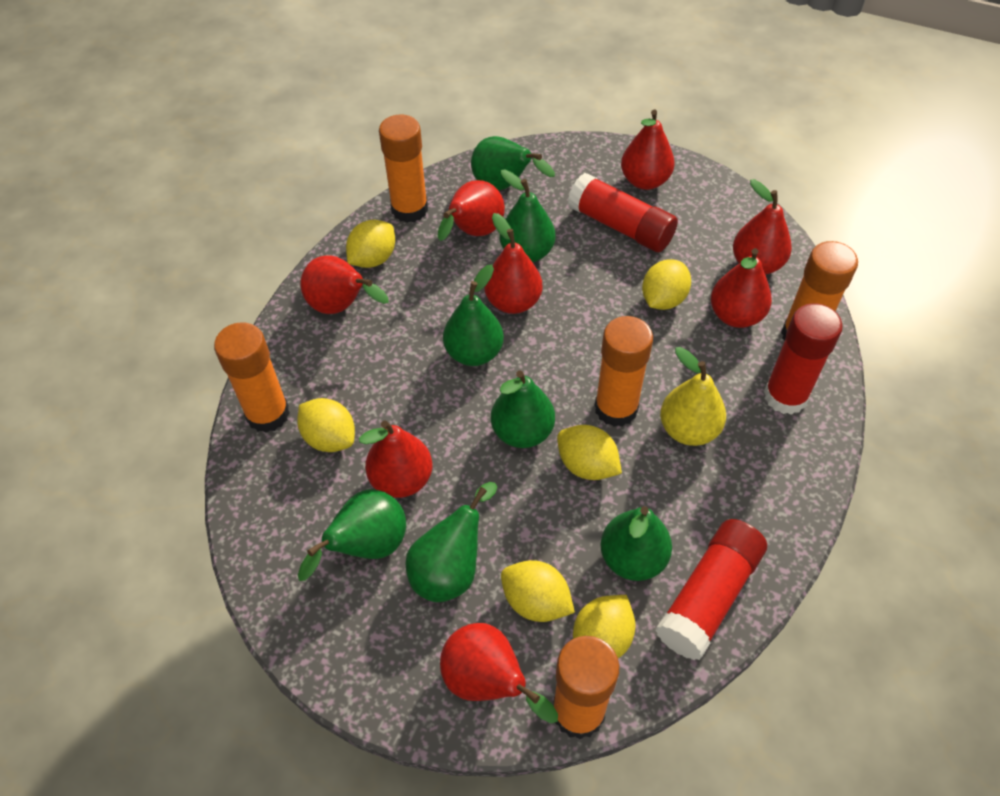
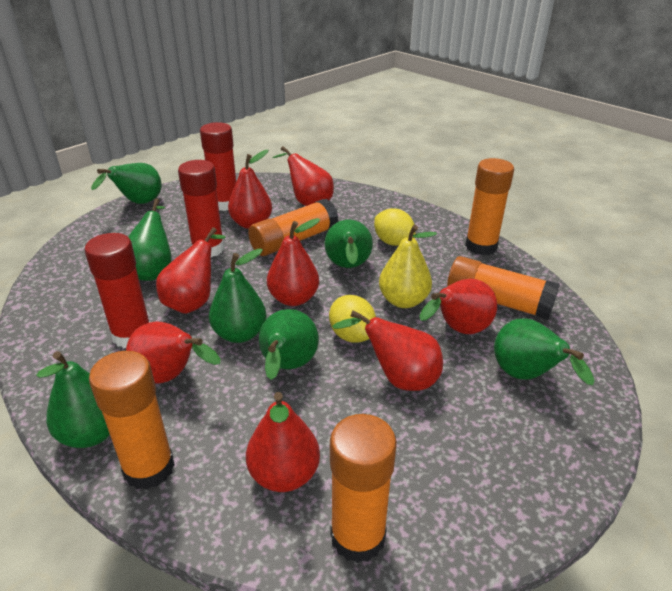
yellow lemon: [297,398,355,452] [346,220,395,268] [501,560,575,622] [557,425,622,480] [573,595,636,658] [642,259,691,310] = 6 -> [329,295,376,343] [374,208,416,246] = 2

